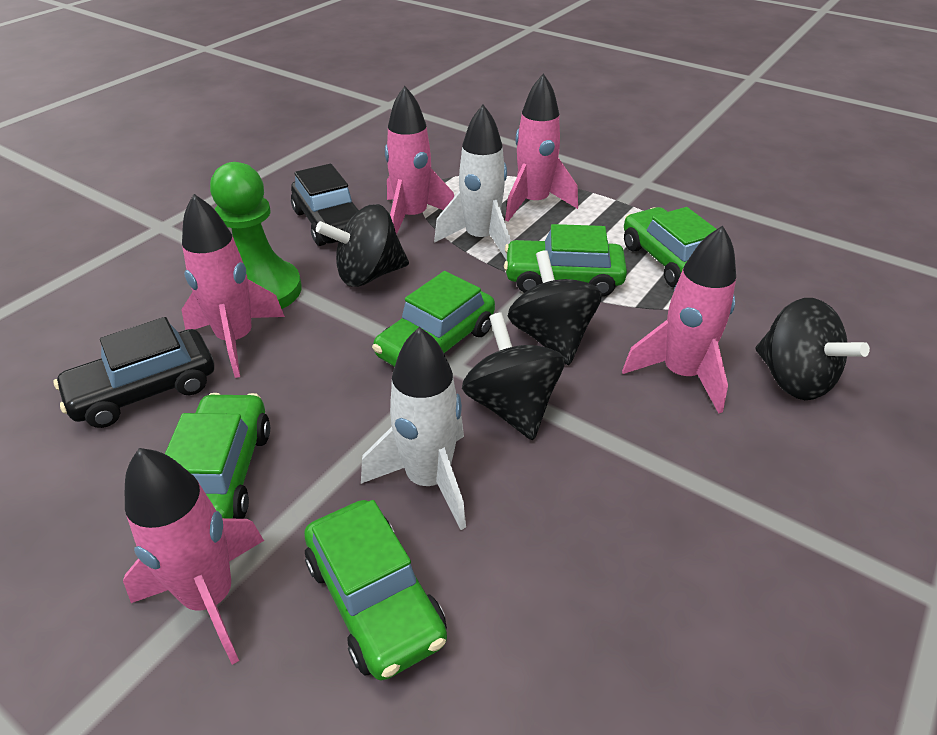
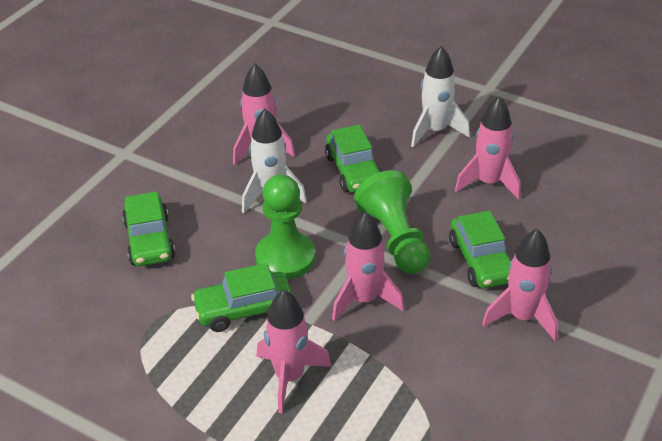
black car: [54,317,214,428] [291,164,359,246] = 2 -> none = 0
black spinning top: [316,204,409,287] [462,312,565,440] [508,250,602,365] [756,298,870,400] = 4 -> none = 0
green car: [165,393,270,519] [304,500,447,681] [372,271,495,367] [504,224,627,296] [624,207,717,288] = 5 -> [122,191,175,266] [191,263,292,332] [325,125,382,193] [449,211,511,288] = 4
green pawn: [210,162,302,309] = 1 -> [255,174,315,279] [354,170,430,274] = 2

